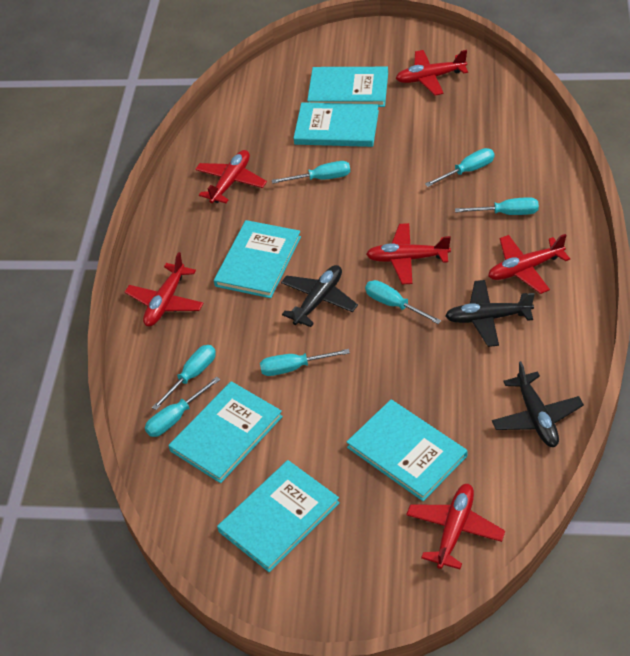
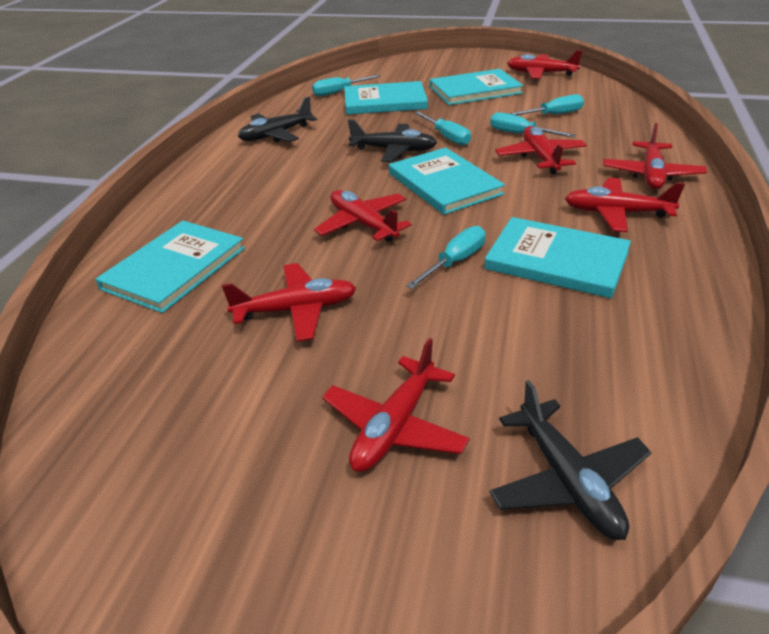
red plane: [125,252,204,326] [195,150,267,203] [366,223,451,284] [396,50,468,96] [406,484,505,569] [488,234,570,294] = 6 -> [222,263,356,342] [314,190,412,242] [322,338,470,472] [495,126,587,174] [507,50,582,79] [565,178,685,232] [603,123,707,189] = 7
turquoise book: [168,381,283,483] [214,220,301,298] [217,460,340,572] [294,102,379,147] [307,67,388,107] [347,400,467,501] = 6 -> [96,221,245,313] [344,81,428,115] [389,147,505,215] [430,69,523,105] [484,217,631,298] = 5
turquoise screwdriver: [145,377,220,437] [152,345,216,410] [260,349,350,376] [272,161,350,184] [365,280,441,324] [425,148,495,187] [455,197,539,215] = 7 -> [312,75,381,96] [406,226,486,289] [414,111,471,146] [490,112,576,138] [509,94,584,115] = 5

